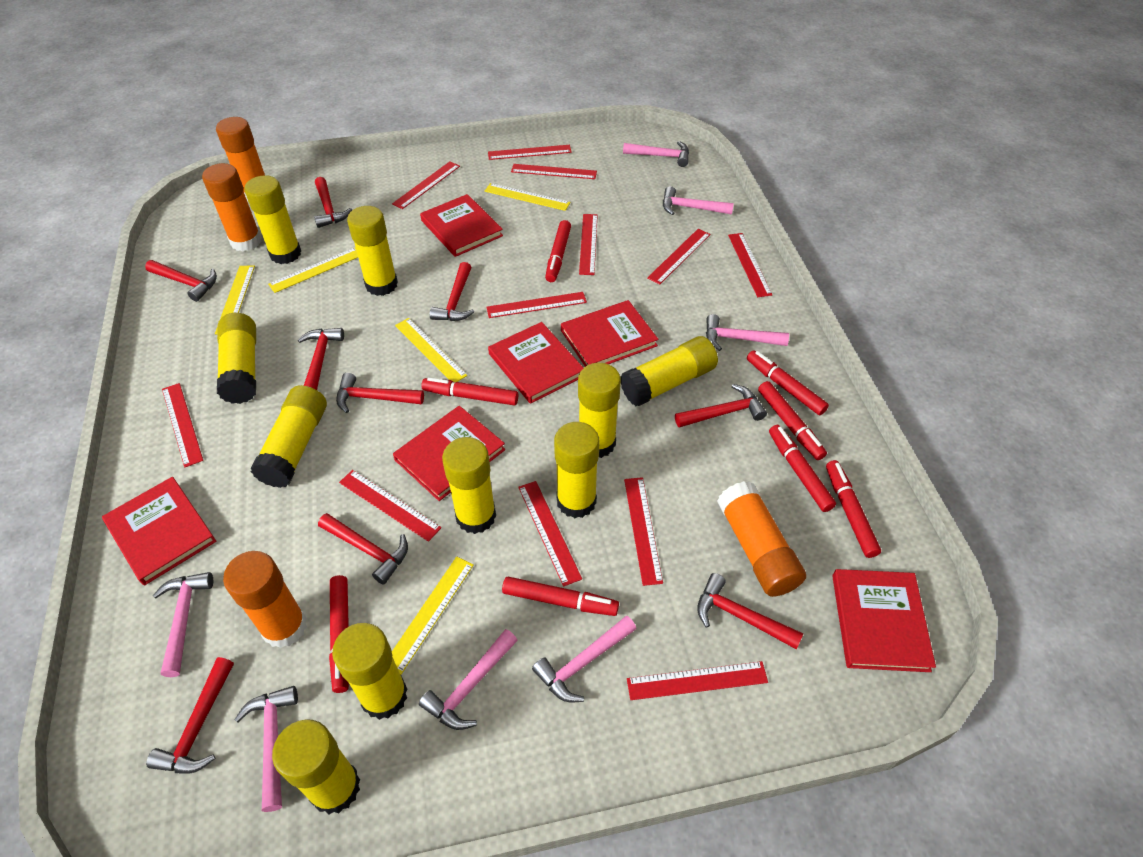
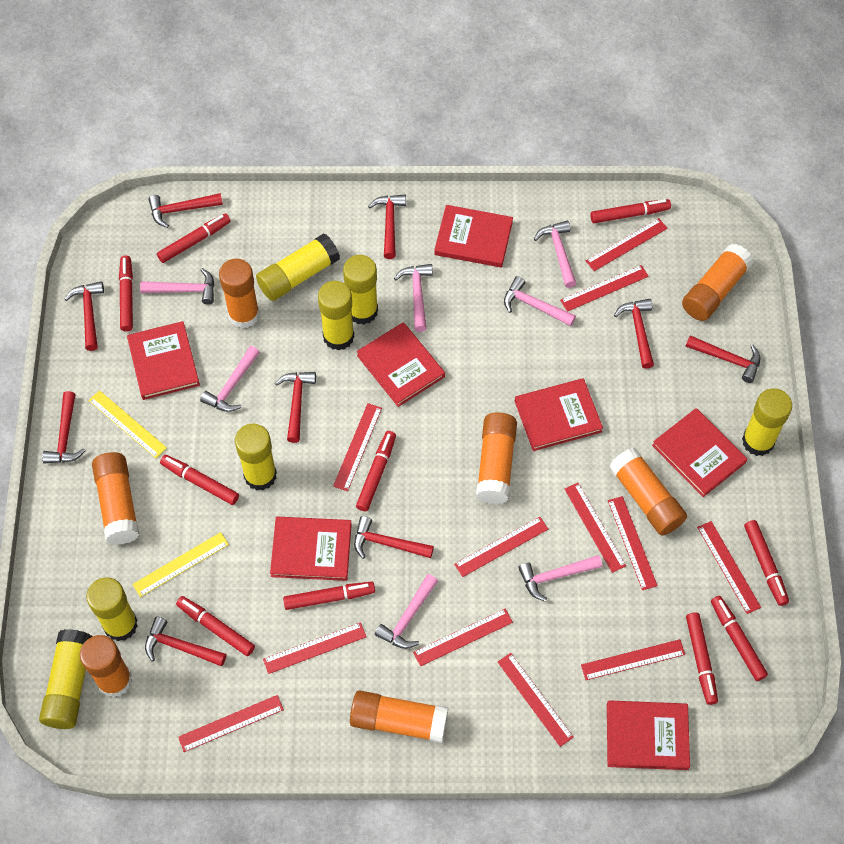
orange glue stick: [202,163,262,252] [216,117,265,201] [223,551,307,648] [717,481,806,597] = 4 -> [80,635,132,698] [92,452,140,545] [219,259,260,328] [350,690,448,743] [476,412,517,504] [609,448,687,535] [682,244,753,321] = 7
red book: [102,477,216,585] [393,406,505,501] [420,194,503,257] [488,322,583,404] [561,300,658,367] [832,569,936,672] = 6 -> [127,321,200,400] [270,517,352,581] [357,322,445,407] [434,205,513,267] [515,378,603,451] [607,700,690,770] [652,408,747,497] = 7
red marker: [329,575,349,693] [421,378,518,406] [502,577,619,616] [545,220,571,282] [747,350,829,415] [758,381,827,460] [769,425,836,512] [826,460,881,558] = 8 -> [119,256,133,331] [157,213,231,263] [160,455,239,505] [176,596,255,656] [283,582,375,610] [356,431,396,511] [590,199,671,223] [686,612,718,705] [711,596,768,681] [744,520,789,606] = 10
yellow glue stick: [217,313,256,404] [244,175,301,264] [251,385,327,488] [272,719,360,814] [332,623,407,720] [347,206,398,296] [442,437,496,534] [554,422,599,518] [578,363,621,458] [620,336,718,406] = 10 -> [39,629,93,729] [86,577,138,641] [235,424,277,490] [256,233,340,301] [318,281,354,351] [343,255,378,325] [742,388,792,456] = 7
yellow ruler: [215,266,255,334] [268,247,358,293] [392,557,474,674] [395,318,467,382] [485,183,571,211] = 5 -> [88,390,167,458] [132,532,229,597] = 2

